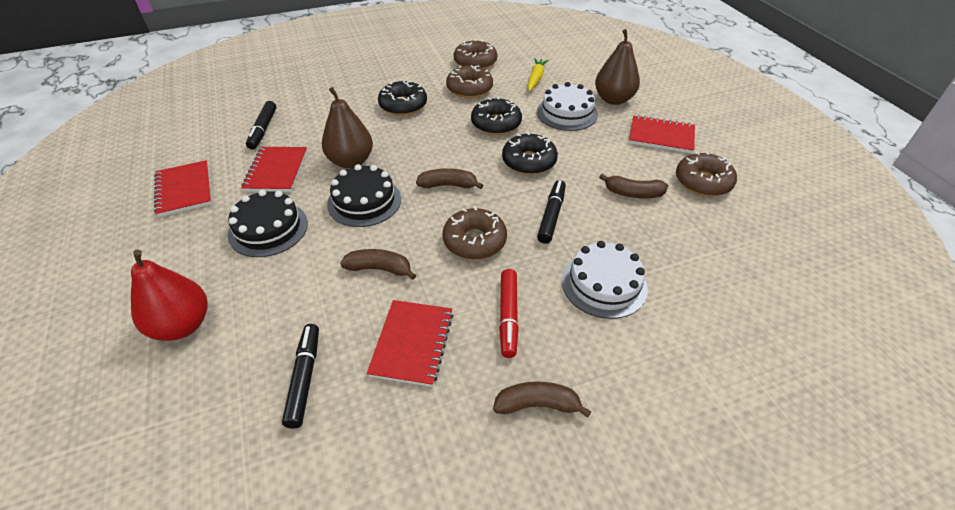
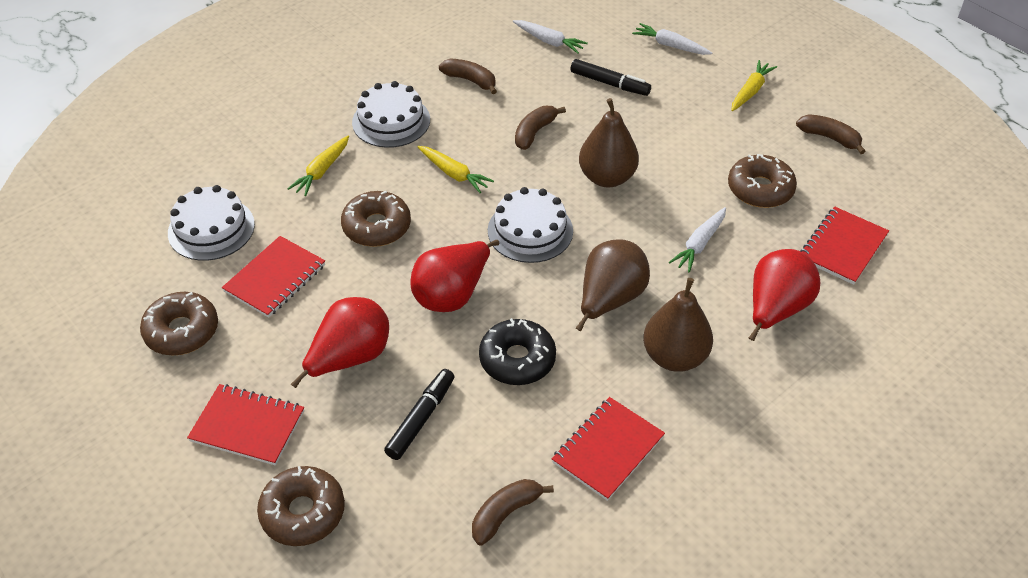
black cake: [228,190,308,257] [327,164,401,227] = 2 -> none = 0
black donut: [378,81,427,116] [471,97,522,135] [502,132,558,175] = 3 -> [479,318,556,385] = 1
black marker: [246,101,276,150] [282,324,319,429] [537,180,566,244] = 3 -> [384,369,454,460] [570,59,651,96] = 2
brown pear: [322,87,373,169] [595,29,640,105] = 2 -> [576,239,650,331] [579,98,639,187] [643,278,713,372] = 3
red marker: [499,269,519,358] = 1 -> none = 0
red pear: [131,250,208,341] = 1 -> [291,297,389,388] [410,240,499,312] [749,249,820,341] = 3
white cake: [537,82,598,131] [562,241,648,319] = 2 -> [168,185,255,261] [352,81,430,148] [488,187,573,263] = 3
white carrot: none = 0 -> [513,20,588,54] [632,23,712,55] [669,207,726,273] = 3
yellow carrot: [527,58,549,91] = 1 -> [287,135,349,196] [417,146,494,193] [731,60,777,111] = 3

